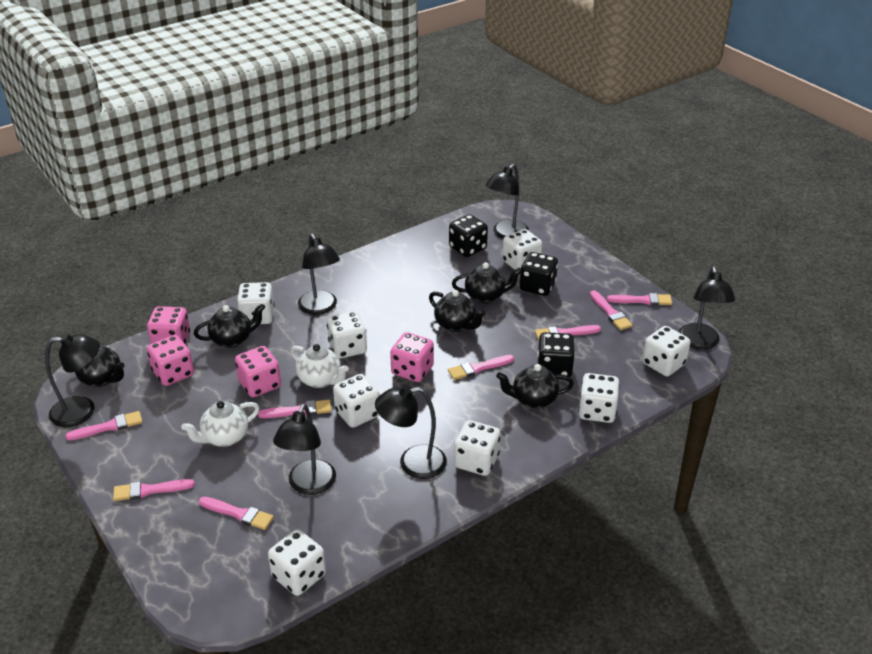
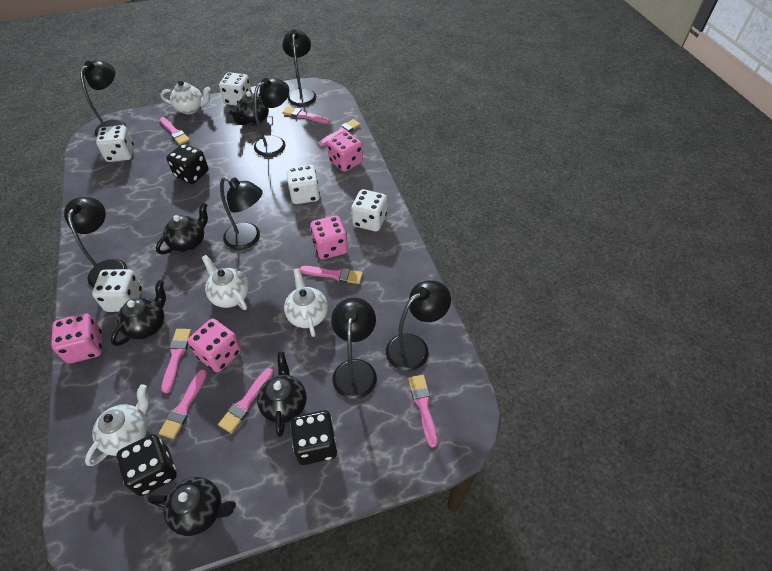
black lamp: [45,333,100,427] [273,404,336,495] [298,234,340,315] [375,385,447,479] [486,164,529,239] [679,266,735,350] = 6 -> [64,197,128,288] [80,60,127,136] [220,177,263,250] [254,78,289,157] [282,29,317,107] [331,298,377,399] [386,280,451,371] = 7
white dice: [237,282,274,324] [268,529,326,596] [327,311,367,359] [333,374,380,428] [454,420,501,476] [502,229,542,270] [578,373,620,423] [642,326,691,376] = 8 -> [92,269,142,312] [96,125,134,162] [219,72,252,106] [287,165,320,204] [351,189,387,232] = 5
white teapot: [181,401,260,447] [291,344,349,388] = 2 -> [85,384,150,466] [160,80,211,114] [201,255,249,310] [284,268,328,337] = 4

